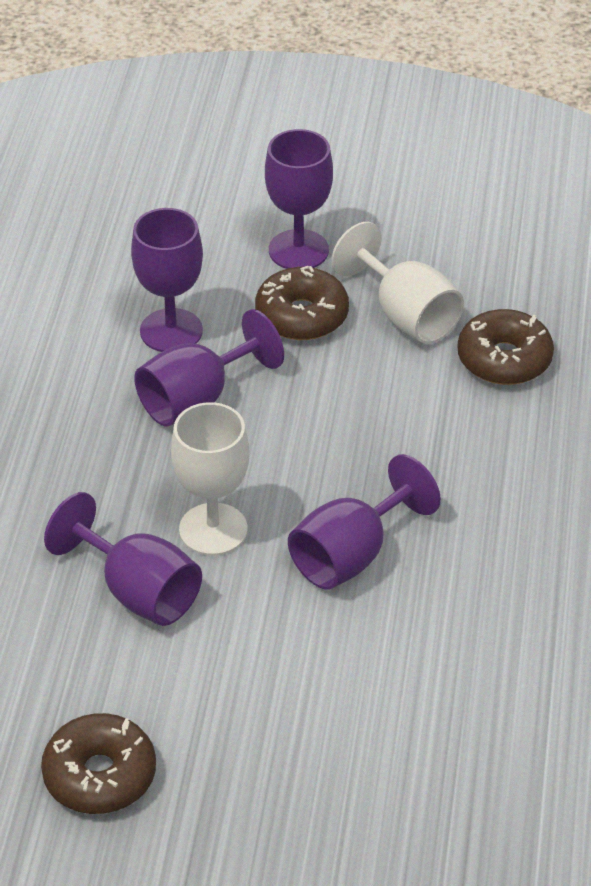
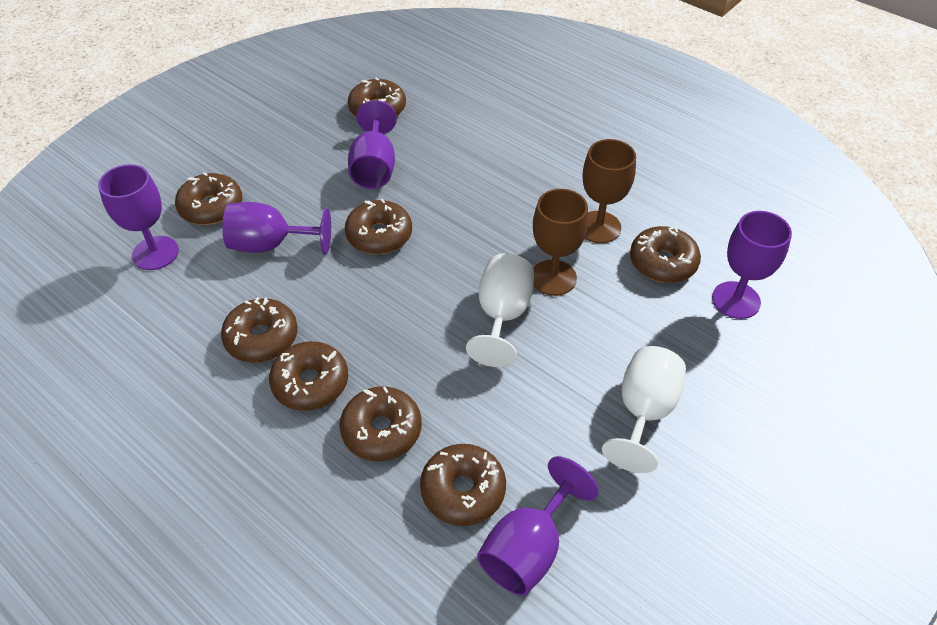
brown donut: [41,713,156,814] [255,266,349,340] [457,309,554,385] = 3 -> [175,172,242,225] [221,297,298,363] [269,341,348,411] [339,386,421,461] [345,199,412,254] [348,78,406,116] [420,444,506,526] [630,226,701,283] = 8
brown goblet: none = 0 -> [533,189,588,296] [583,139,636,243] = 2

